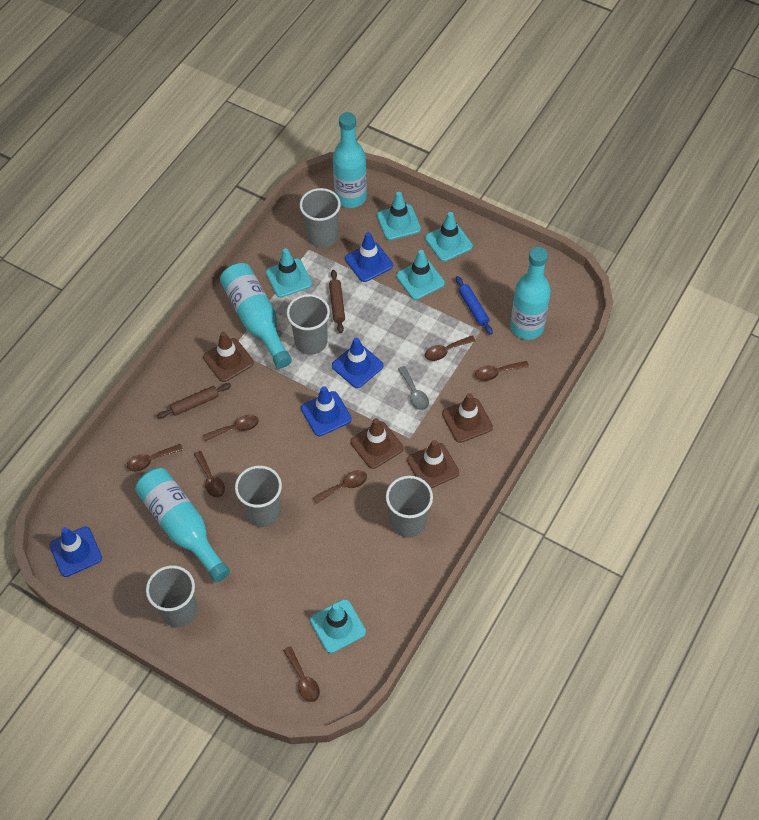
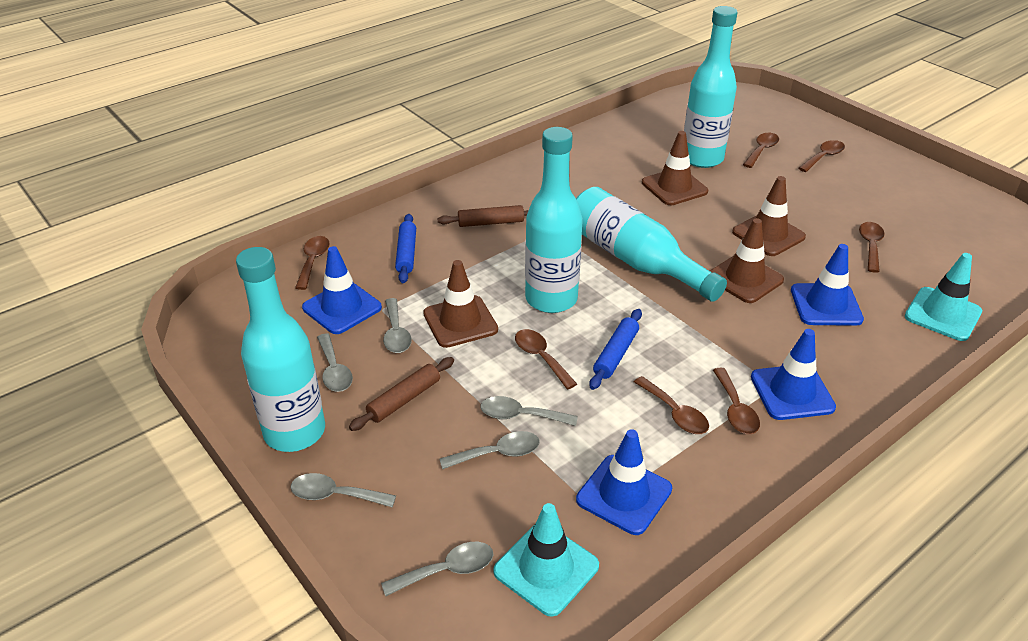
blue rolling pin: [456,276,493,335] = 1 -> [395,214,416,283] [589,309,642,390] = 2
grey cup: [146,565,197,627] [235,465,282,527] [287,294,330,355] [300,188,341,248] [386,476,433,537] = 5 -> none = 0
grey spoon: [398,366,429,410] = 1 -> [290,473,396,507] [317,333,353,392] [381,542,494,596] [383,298,412,353] [440,431,540,469] [481,396,578,426] = 6
turquoise traffic cone: [266,248,312,298] [310,599,366,653] [377,192,421,240] [396,250,445,300] [425,212,473,262] = 5 -> [493,503,599,617] [905,253,982,341] = 2

